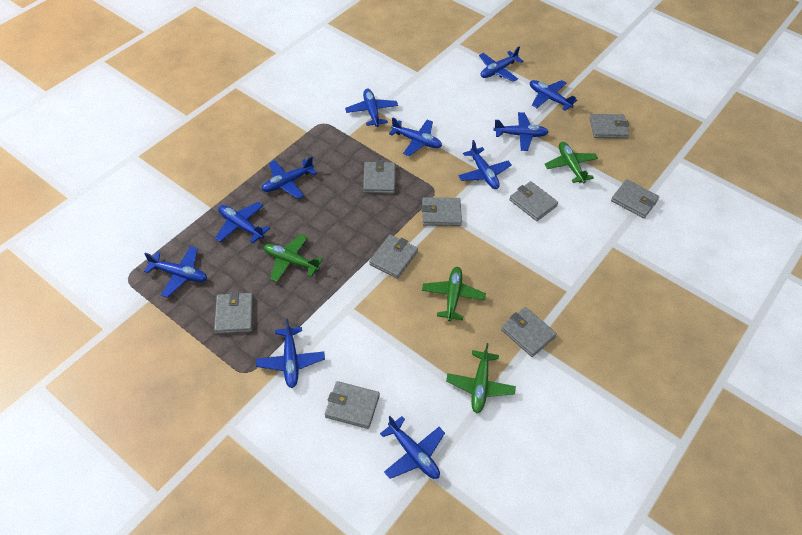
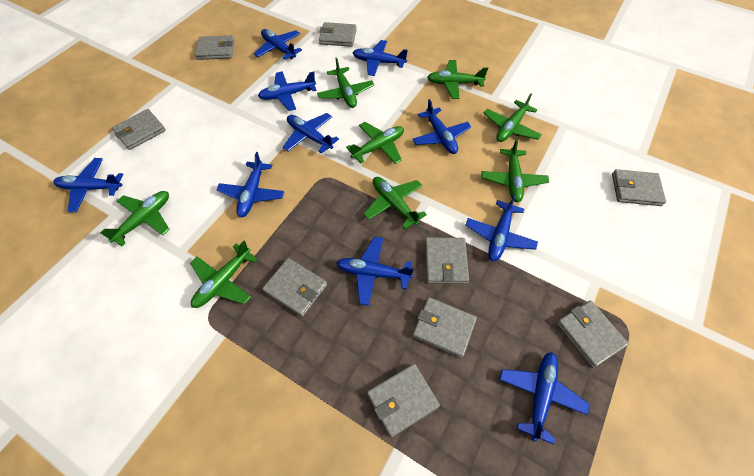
blue plane: [144,246,207,297] [215,202,270,243] [256,319,325,388] [262,157,317,199] [345,89,398,127] [380,416,445,479] [389,117,442,156] [458,140,512,189] [479,46,523,82] [493,112,549,151] [530,80,577,111] = 11 -> [53,158,123,212] [216,152,284,217] [254,29,302,60] [258,71,317,111] [283,113,339,154] [336,237,414,306] [353,40,408,76] [412,99,471,154] [466,194,538,261] [499,352,590,445] = 10
green plane: [263,234,323,282] [422,267,486,321] [446,343,516,414] [544,142,598,183] = 4 -> [100,191,170,247] [190,241,258,308] [317,58,374,108] [346,122,404,164] [363,177,427,229] [427,60,488,99] [481,139,549,202] [483,93,542,142] = 8

